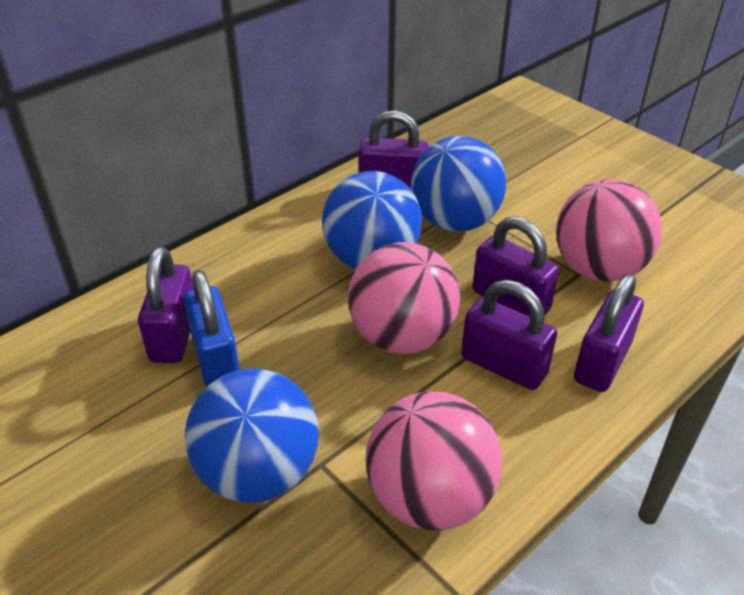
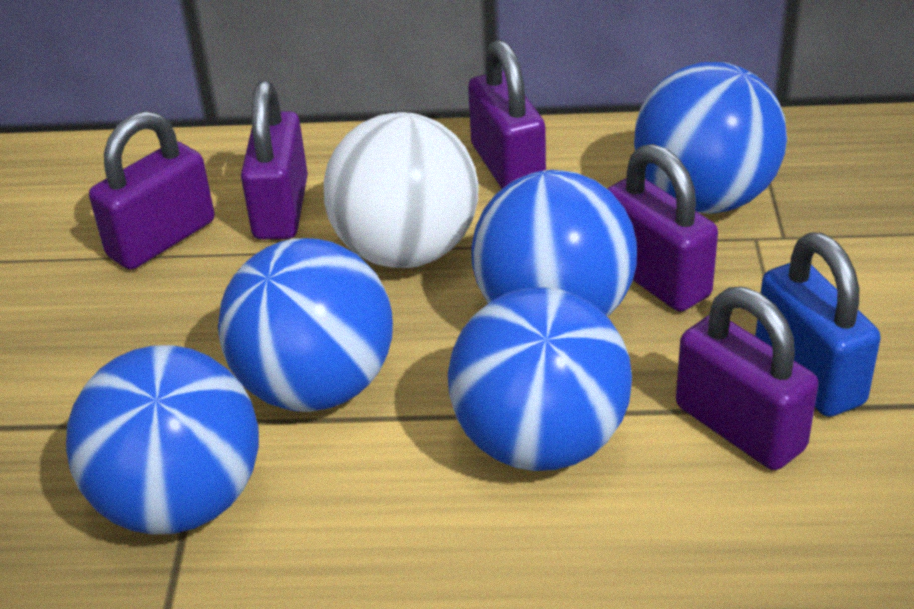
blue ball: [184,369,319,503] [322,171,422,269] [411,136,506,232] = 3 -> [66,345,259,535] [218,238,393,412] [448,287,632,471] [471,170,637,317] [634,62,787,214] = 5
pink ball: [348,242,460,354] [366,392,502,531] [556,179,662,282] = 3 -> none = 0
white ball: none = 0 -> [324,112,479,268] = 1

